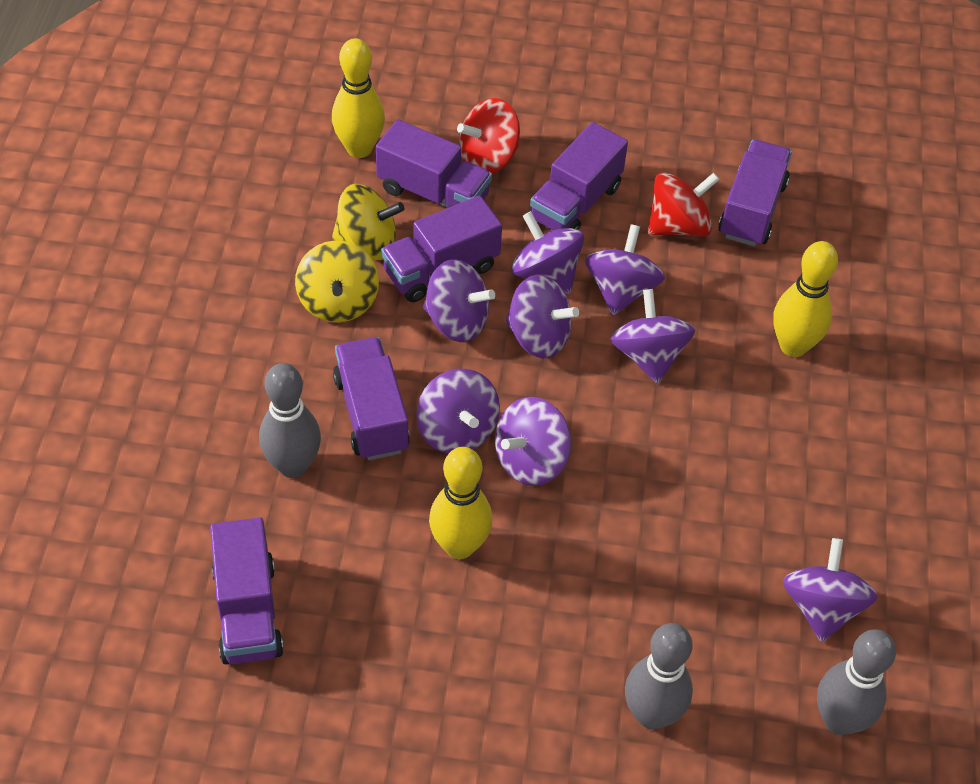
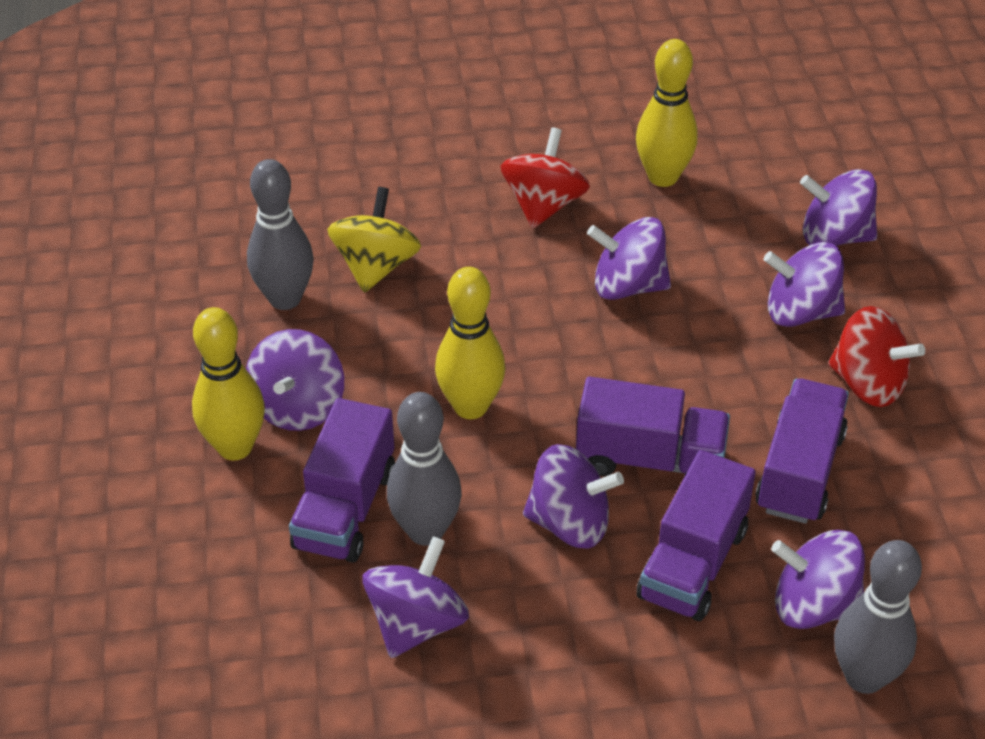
purple spinning top: [416,369,500,454] [423,259,495,342] [495,397,571,486] [505,275,579,358] [511,211,584,294] [585,224,665,316] [611,289,695,384] [783,538,878,642] = 8 -> [246,329,344,431] [362,536,469,658] [523,444,624,549] [587,217,671,300] [764,242,845,327] [771,530,865,629] [800,169,877,246] = 7
purple truck: [210,517,284,664] [333,337,410,460] [376,119,492,208] [381,195,502,302] [530,122,628,230] [718,140,792,246] = 6 -> [289,398,395,563] [576,377,730,477] [636,450,756,621] [755,378,849,524] = 4
yellow spinning top: [295,241,379,323] [332,184,404,260] = 2 -> [327,187,421,293] = 1

